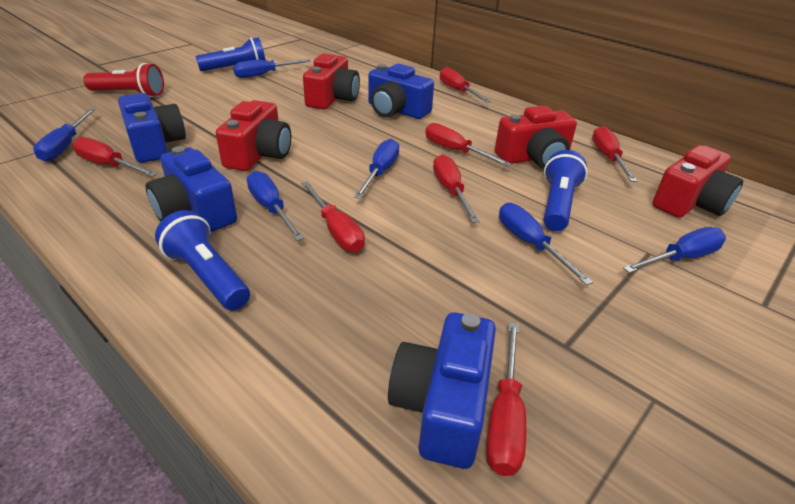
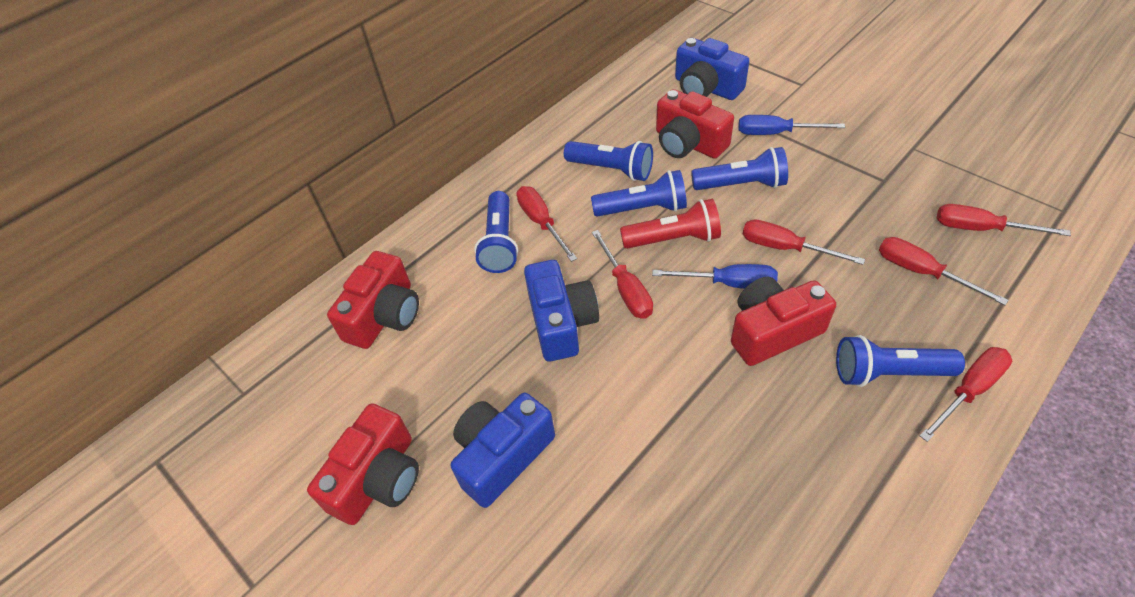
blue camera: [118,93,186,163] [146,146,237,232] [368,64,434,119] [388,312,496,469] = 4 -> [451,393,555,508] [524,260,599,362] [675,38,749,100] = 3
blue flashlight: [155,210,250,310] [196,37,266,71] [543,150,588,231] = 3 -> [474,191,518,273] [564,141,653,181] [591,170,687,217] [691,147,788,190] [836,335,965,387] = 5
blue screwdriver: [33,109,95,162] [233,59,311,78] [247,171,304,241] [354,139,399,199] [499,203,593,285] [623,227,726,273] = 6 -> [652,264,778,289] [738,115,845,135] = 2
red screwdriver: [73,137,158,177] [301,181,365,252] [425,123,512,166] [433,154,480,223] [440,67,491,103] [486,322,526,476] [592,126,638,182] = 7 -> [517,186,577,262] [592,230,653,319] [743,219,865,265] [879,237,1008,305] [920,347,1012,442] [936,204,1071,236] = 6

